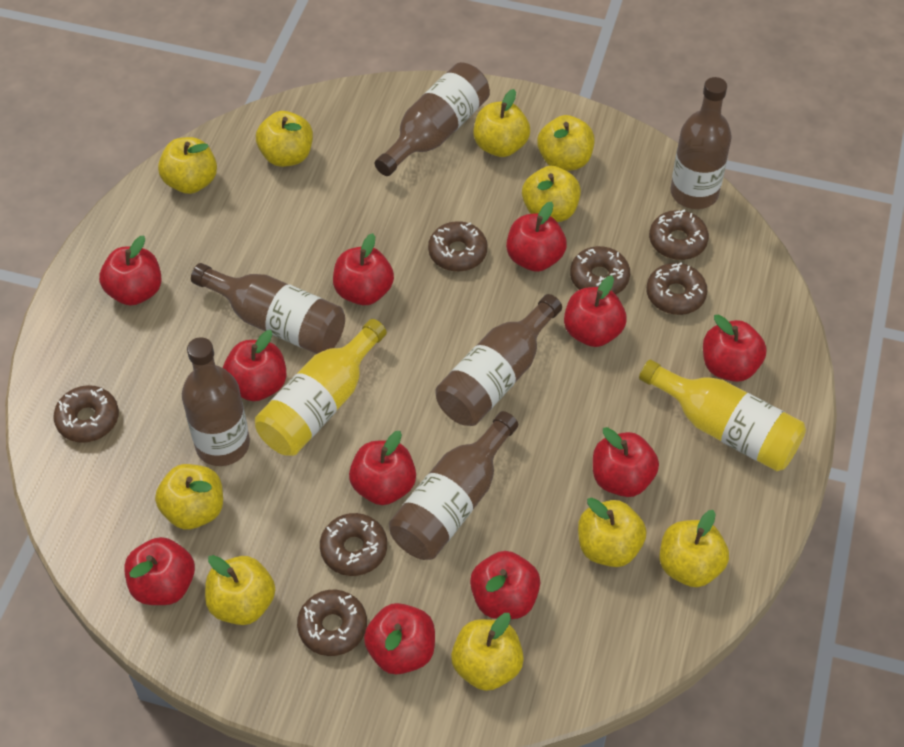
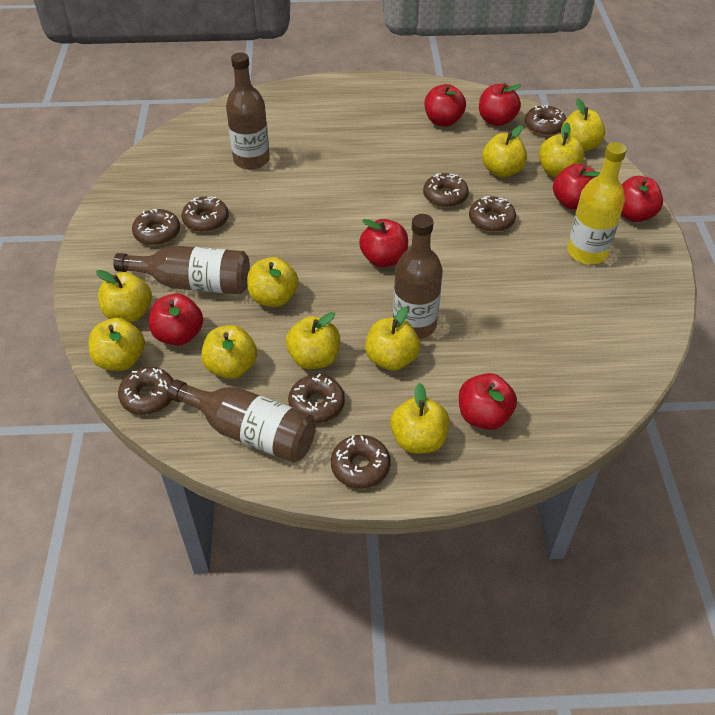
brown bottle: [182,338,250,466] [191,263,345,354] [375,62,490,176] [389,411,518,560] [435,294,562,426] [670,77,732,209] = 6 -> [113,245,250,294] [167,379,316,463] [226,52,270,170] [393,214,443,339] = 4
brown donut: [53,385,119,443] [297,590,367,656] [320,513,387,576] [428,221,488,272] [570,246,630,294] [646,262,707,315] [649,210,709,260] = 7 -> [118,367,173,415] [132,209,180,245] [181,196,229,232] [288,374,345,423] [331,435,391,489] [423,173,469,208] [469,196,516,232] [525,105,566,136] = 8
red apple: [99,236,162,306] [124,537,195,605] [223,330,287,401] [333,233,394,305] [349,431,416,505] [364,603,435,674] [470,551,540,619] [506,201,567,272] [564,276,626,347] [593,427,659,497] [703,315,767,382] = 11 -> [149,294,203,346] [359,219,408,267] [425,84,466,126] [459,373,517,430] [479,83,522,126] [553,164,600,210] [621,176,663,222] = 7
yellow bottle: [255,319,387,456] [639,359,806,471] = 2 -> [567,142,627,265] = 1

